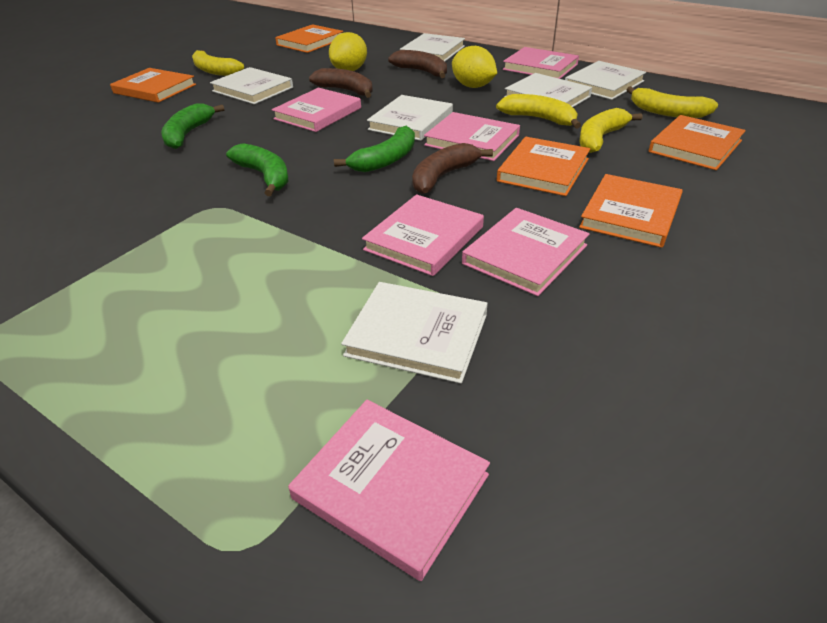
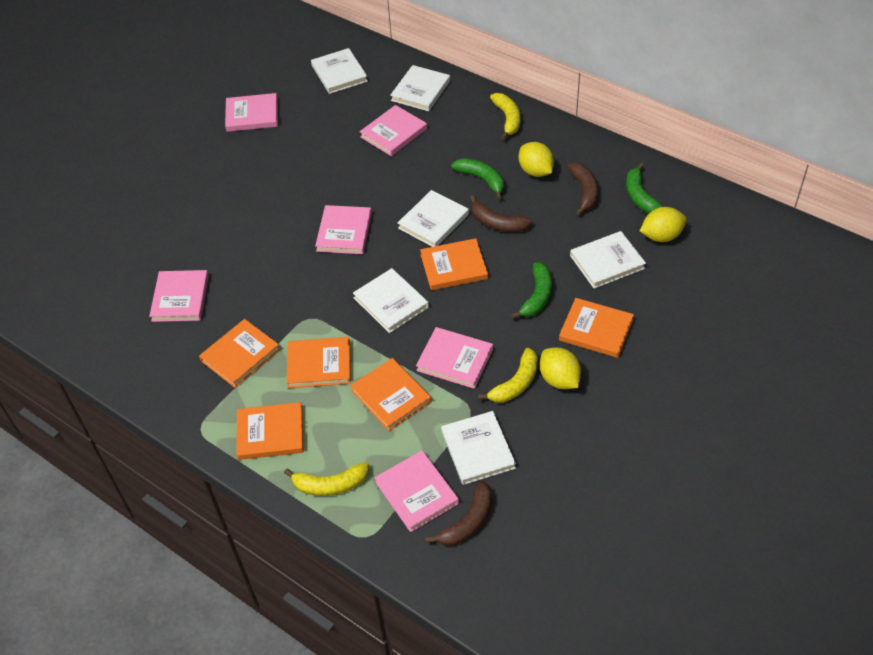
orange book: [110,68,196,103] [275,24,343,53] [497,137,590,196] [579,174,683,248] [649,115,746,170] = 5 -> [199,319,280,388] [236,402,304,460] [287,337,351,388] [350,358,431,431] [420,238,488,290] [559,298,634,358] = 6
yellow banana: [192,50,244,76] [496,94,581,129] [579,108,642,153] [626,86,718,118] = 4 -> [284,462,369,496] [478,348,538,403] [490,93,521,140] = 3
yellow lemon: [329,32,367,71] [452,46,497,88] = 2 -> [519,142,554,177] [540,347,581,389] [640,207,687,242] = 3

